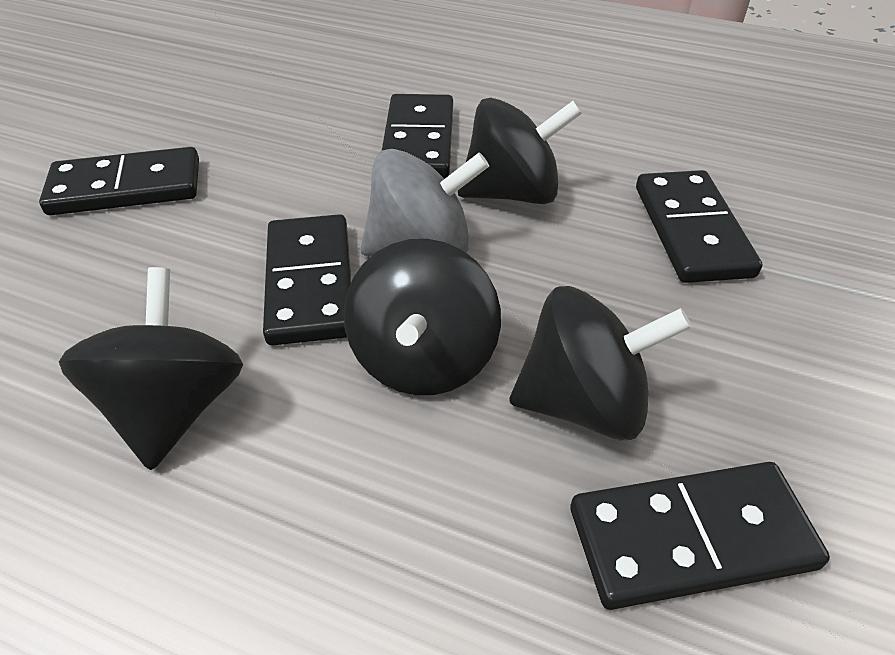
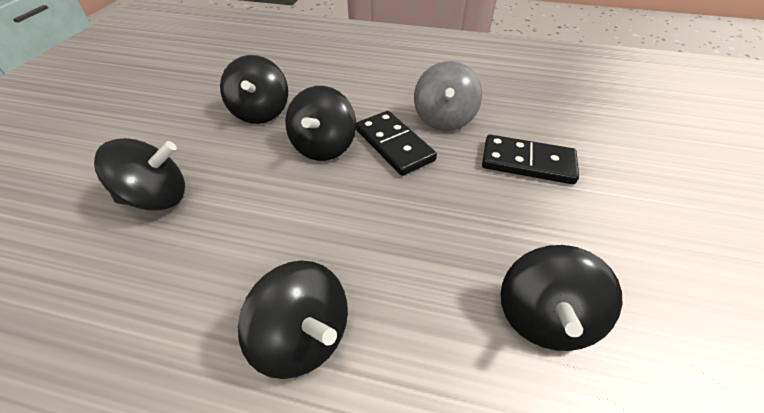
black domino: [39,147,199,215] [263,214,351,346] [382,94,453,179] [570,462,830,610] [636,170,762,283] = 5 -> [356,111,437,176] [482,134,579,184] = 2
black spinning top: [59,267,243,470] [344,239,501,395] [458,98,582,204] [510,286,692,441] = 4 -> [94,138,185,211] [220,55,288,124] [238,260,348,379] [285,86,356,161] [501,245,622,351] = 5

